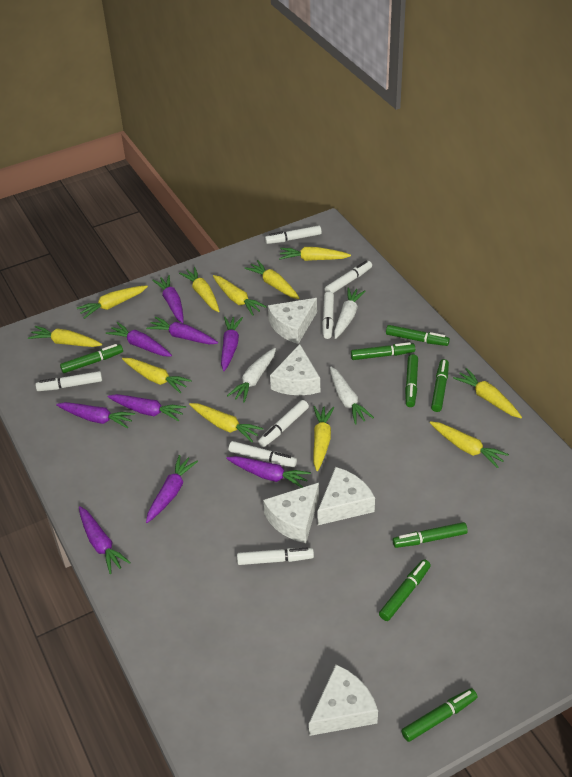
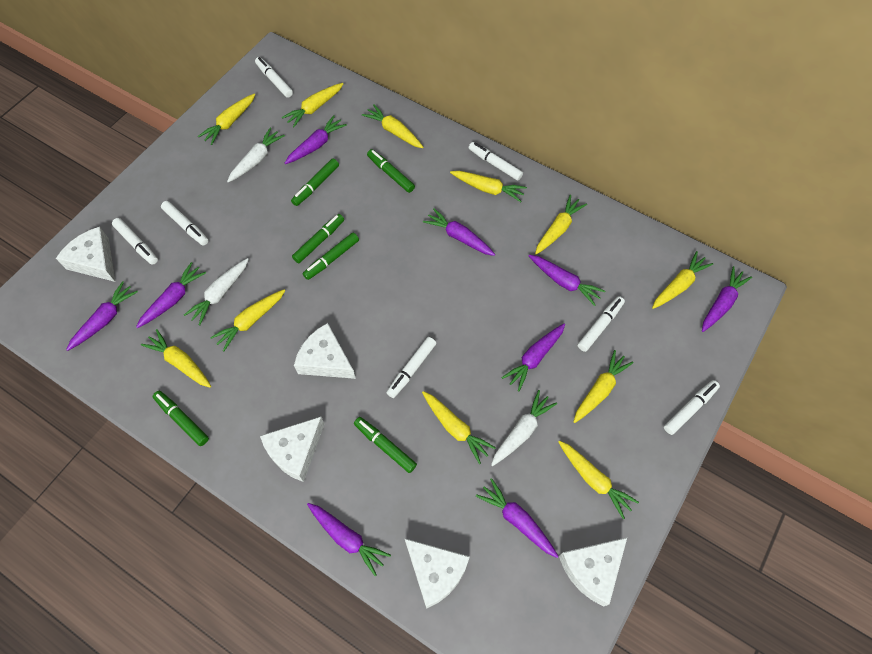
green marker: [60,344,123,373] [351,342,415,360] [379,560,431,621] [386,325,450,346] [393,522,468,548] [401,688,477,742] [405,354,418,407] [431,359,449,412] = 8 -> [153,391,209,446] [291,158,339,206] [292,214,344,263] [303,233,359,280] [354,417,417,473] [367,149,415,193] = 6

